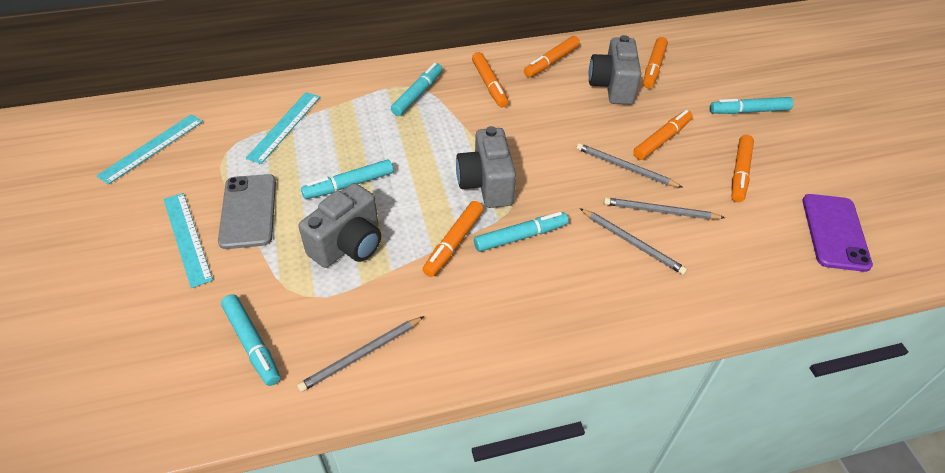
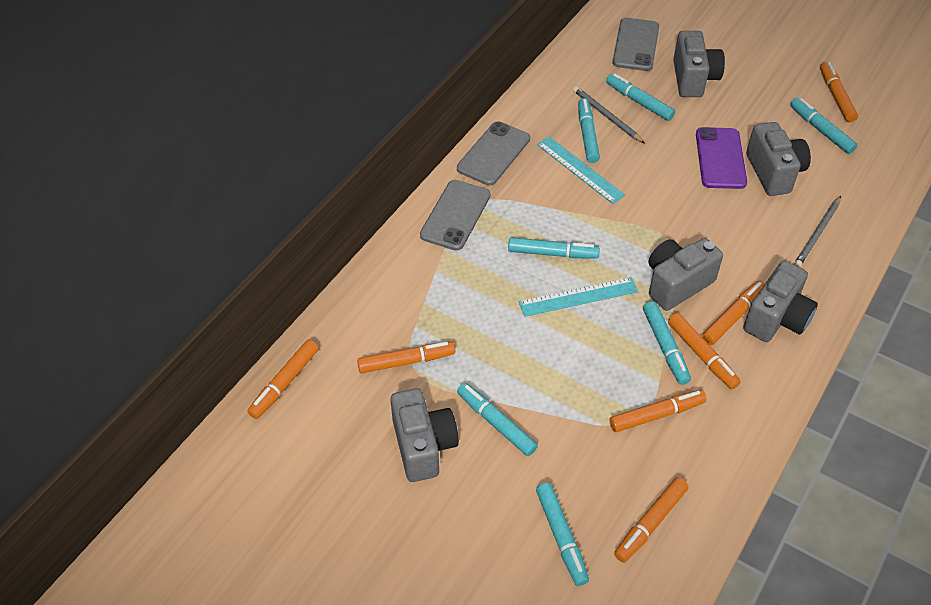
grey camera: [298,183,381,268] [456,126,516,208] [589,35,641,105] = 3 -> [390,388,459,482] [648,238,723,311] [673,31,725,97] [743,260,818,342] [746,122,811,196] = 5
grey pencil: [297,316,424,392] [576,143,683,188] [580,208,687,275] [604,198,725,219] = 4 -> [573,86,645,144] [794,196,841,267] = 2
grey phone: [218,174,276,249] = 1 -> [420,180,490,251] [457,121,530,186] [612,18,659,71] = 3
orange marker: [423,201,484,277] [472,52,508,108] [524,36,580,77] [633,110,693,160] [643,37,668,88] [732,135,754,202] = 6 -> [247,340,319,419] [357,342,455,373] [610,390,707,432] [614,477,689,563] [668,313,741,389] [702,280,765,345] [820,62,858,122] = 7
turquoise marker: [221,294,280,386] [301,159,393,199] [391,63,442,116] [474,212,569,252] [710,97,793,114] = 5 -> [457,383,538,456] [508,237,600,259] [536,483,589,586] [578,98,600,163] [606,73,675,121] [643,301,691,385] [790,98,857,154] = 7
turquoise ruler: [96,114,203,185] [163,193,213,288] [246,92,320,164] = 3 -> [519,277,638,317] [537,136,625,204] = 2

